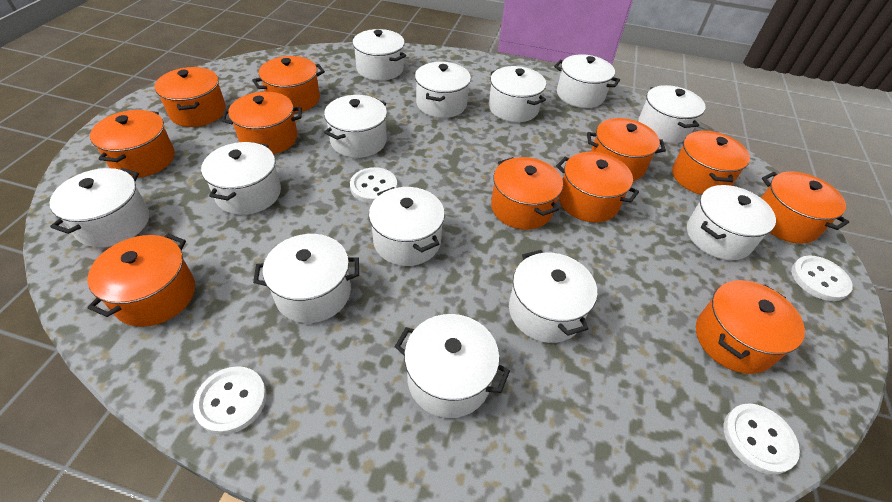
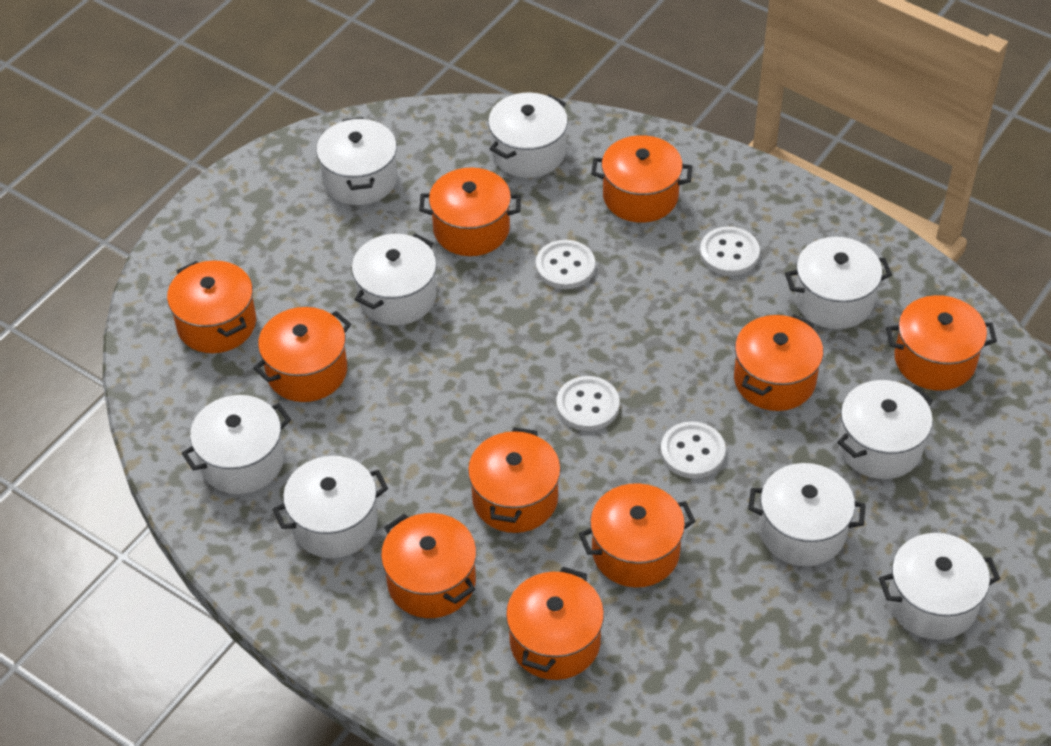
orange pot: [87,234,195,327] [90,110,175,178] [155,67,226,127] [222,92,302,154] [252,56,325,113] [491,157,563,230] [556,152,639,222] [587,118,666,181] [672,131,750,195] [696,280,805,374] [761,172,849,244] = 11 -> [167,260,256,353] [253,307,351,402] [381,513,477,618] [419,168,521,256] [468,427,561,533] [506,567,604,680] [579,483,695,588] [591,135,692,223] [734,315,823,411] [886,295,997,391] = 10
white pot: [49,168,149,248] [201,142,281,215] [253,234,359,323] [324,95,387,158] [353,29,406,81] [369,187,445,266] [395,314,510,418] [415,62,471,118] [489,66,546,122] [509,250,597,343] [554,54,620,108] [638,85,706,143] [687,185,776,260] = 13 -> [182,395,291,494] [273,456,388,558] [316,117,397,205] [352,234,437,325] [488,93,568,178] [748,463,866,566] [785,237,892,329] [837,380,933,479] [879,533,1000,640] = 9

